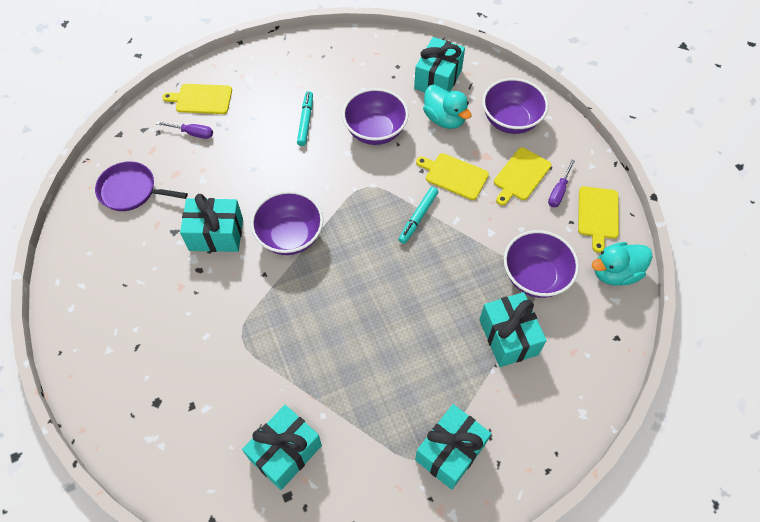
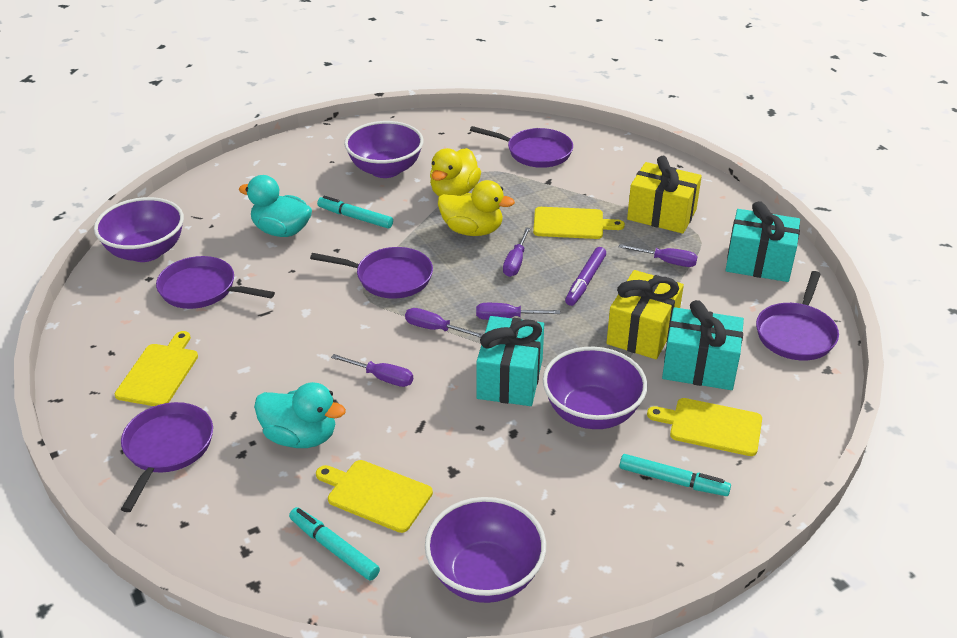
purple marker: none = 0 -> [565,247,606,306] = 1
purple pan: [95,161,188,211] = 1 -> [121,402,213,512] [156,256,275,309] [310,247,433,299] [470,126,573,168] [756,271,839,361] = 5
purple screwdriver: [156,121,213,139] [548,159,575,207] = 2 -> [331,354,413,387] [405,308,483,338] [476,303,560,320] [503,227,530,277] [619,244,698,267] = 5
turquoise gift: [180,194,243,252] [242,405,322,490] [414,37,465,92] [415,404,491,490] [479,292,547,367] = 5 -> [476,316,544,406] [662,300,744,390] [726,201,800,282] = 3
turquoise marker: [297,91,313,146] [398,187,438,244] = 2 -> [289,507,380,581] [317,196,393,228] [620,454,731,496] = 3
yellow duck: none = 0 -> [430,148,481,196] [438,180,515,236] = 2
yellow gift: none = 0 -> [607,270,684,359] [627,156,702,234] = 2

